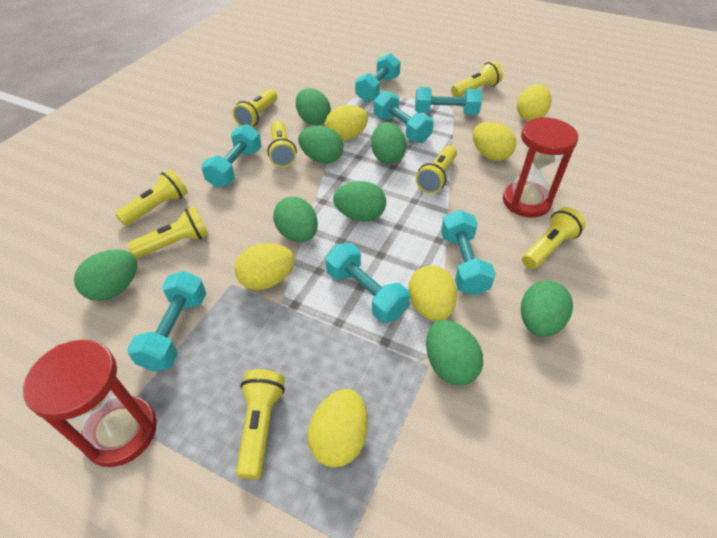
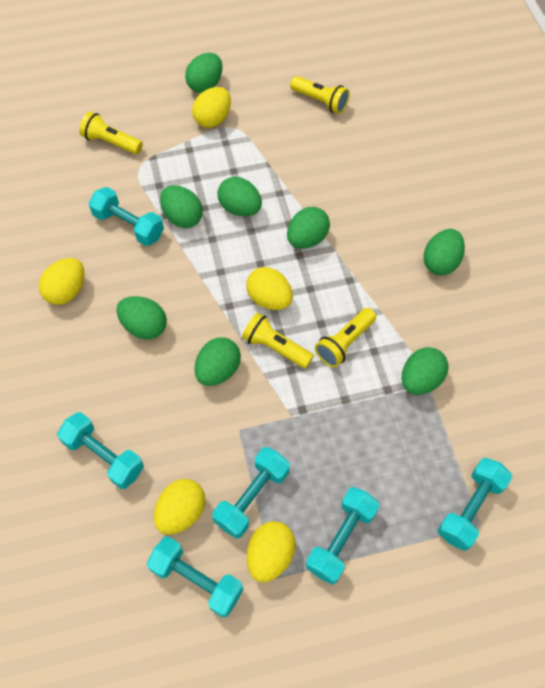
red hourglass: [23,340,157,467] [503,117,578,217] = 2 -> none = 0
turquoise dumbbell: [127,271,206,371] [201,124,262,188] [325,243,410,323] [355,53,401,102] [374,91,434,143] [415,87,482,115] [441,210,496,296] = 7 -> [57,412,144,489] [88,187,164,246] [147,536,243,617] [212,447,290,539] [306,487,380,585] [438,458,512,551] = 6
yellow egg: [234,243,294,290] [307,389,368,467] [325,105,368,141] [408,265,457,321] [473,122,516,161] [517,84,551,121] = 6 -> [39,258,85,305] [154,479,206,535] [192,87,231,128] [246,267,293,310] [247,521,296,582] = 5
yellow flashlight: [115,169,188,226] [127,207,209,258] [233,89,277,127] [236,369,285,479] [267,121,297,168] [416,146,457,194] [451,61,503,97] [522,207,586,269] = 8 -> [79,111,143,154] [242,313,314,368] [290,76,350,114] [315,308,376,368] = 4

